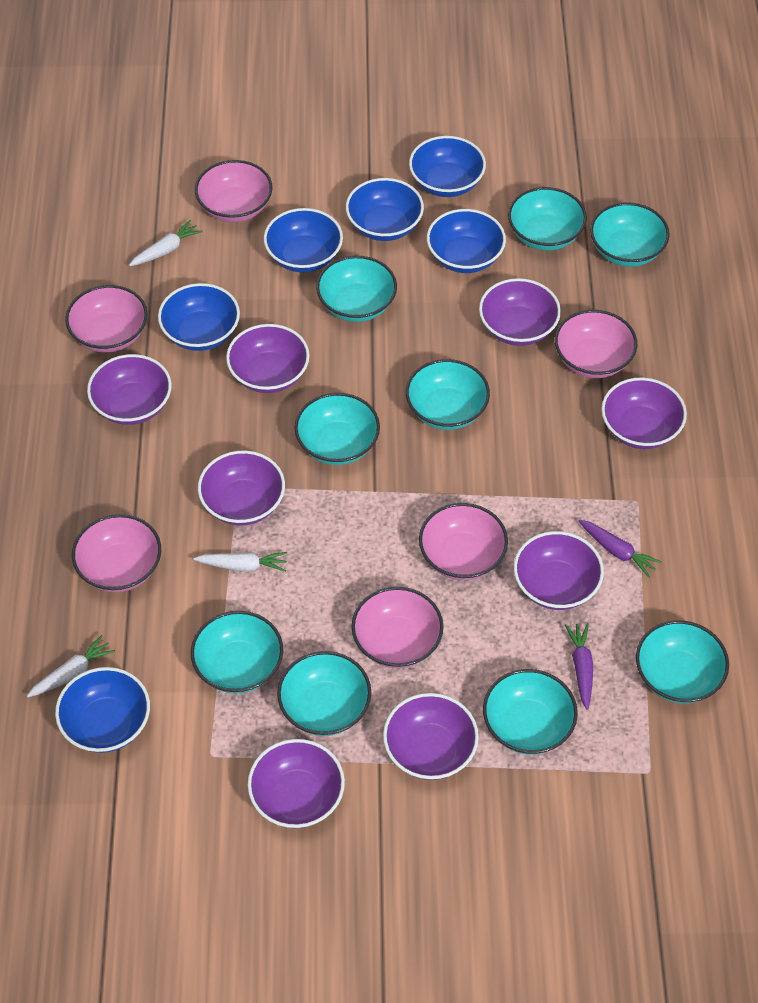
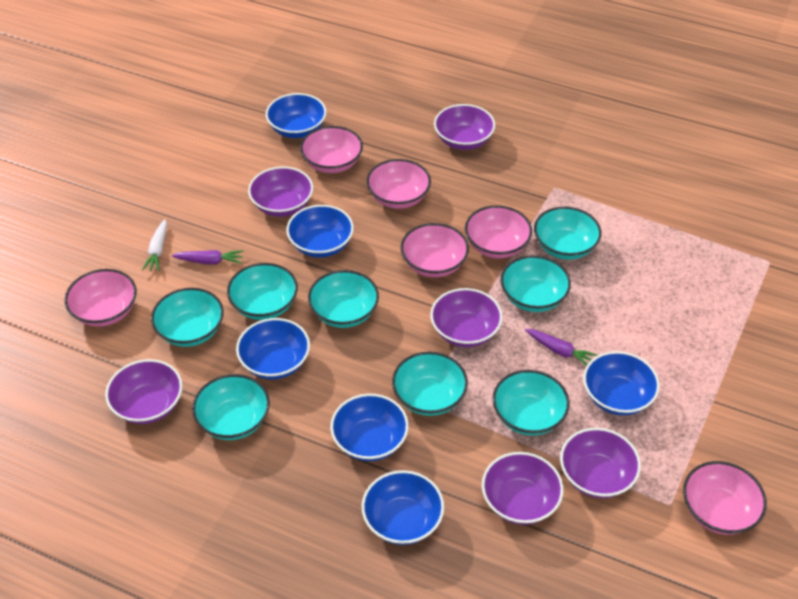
purple bowl: [87,354,172,425] [198,451,285,525] [226,324,310,393] [248,739,345,828] [383,693,479,780] [479,278,561,346] [514,531,604,610] [601,377,687,449] = 8 -> [105,359,183,424] [248,166,313,217] [430,288,503,347] [434,104,495,150] [482,452,563,525] [560,428,641,498] = 6
turquoise bowl: [191,611,283,694] [277,651,371,736] [294,393,380,465] [316,256,397,322] [406,359,490,430] [483,669,578,755] [508,187,587,251] [590,202,670,267] [636,620,729,704] = 9 -> [151,288,224,347] [192,374,270,440] [227,263,298,320] [308,270,379,328] [392,352,468,416] [492,370,570,436] [501,255,571,312] [534,207,601,260] = 8
white carrot: [27,635,115,698] [129,220,202,266] [193,552,287,572] = 3 -> [142,219,167,271] = 1

